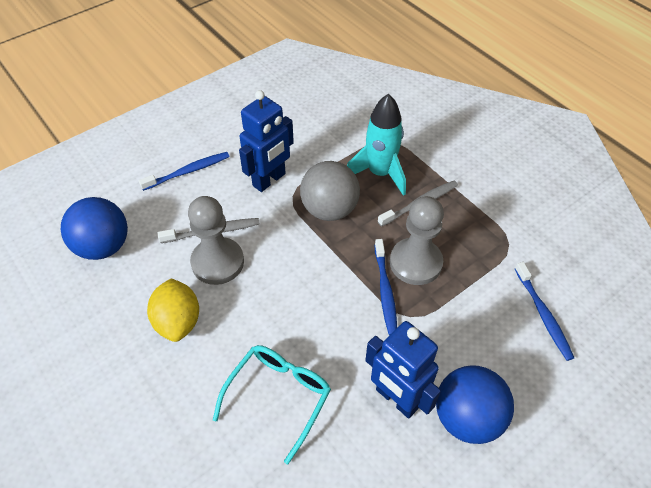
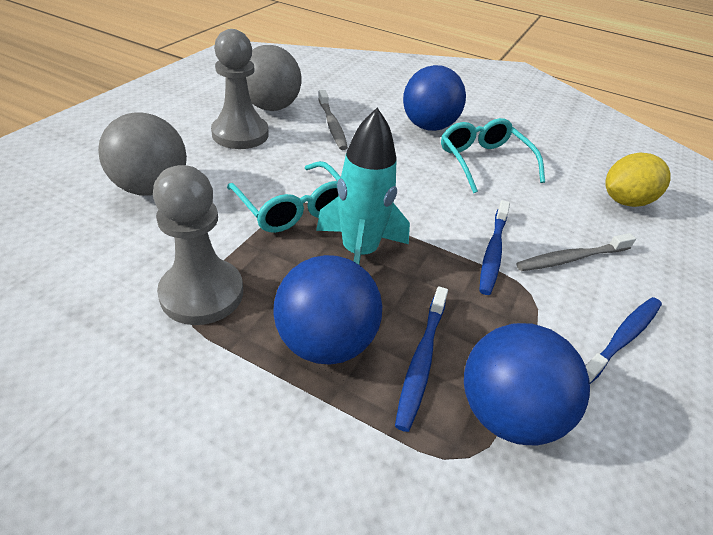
blue ball: [61,197,128,260] [436,365,514,444] = 2 -> [273,255,382,365] [403,65,466,131] [464,323,590,445] = 3
blue robot: [239,90,294,192] [365,321,441,418] = 2 -> none = 0
grey ball: [300,161,360,221] = 1 -> [98,112,187,196] [246,45,302,111] = 2
turquoise glasses: [213,345,331,464] = 1 -> [227,161,341,233] [441,118,545,193] = 2

